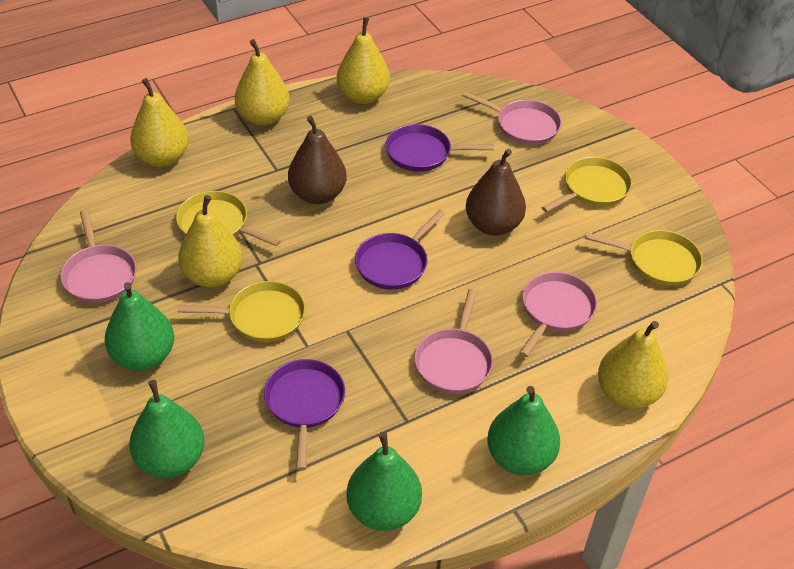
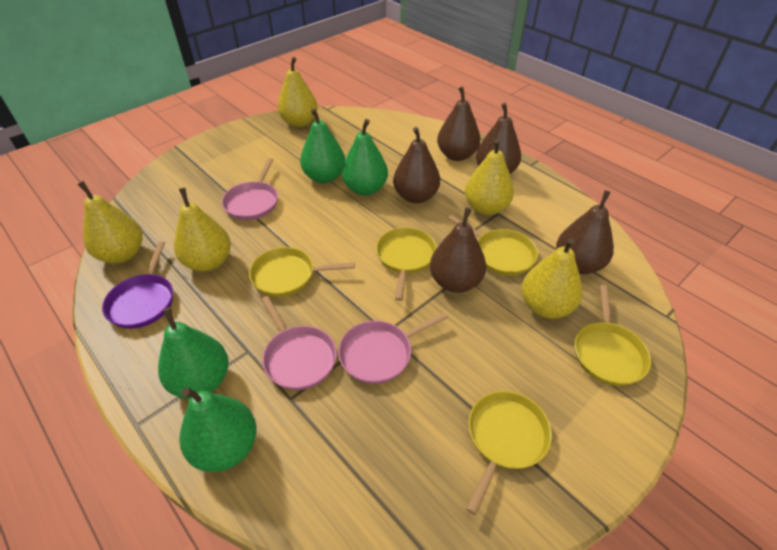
brown pear: [288,116,347,204] [466,149,526,236] = 2 -> [393,127,440,203] [430,208,486,293] [437,86,481,161] [476,103,521,174] [556,190,614,274] = 5
pink pan: [61,210,137,303] [415,289,493,394] [463,91,562,145] [520,272,597,357] = 4 -> [222,158,278,220] [261,296,337,390] [338,312,448,384] = 3
purple pan: [264,359,345,470] [355,209,446,290] [385,124,494,172] = 3 -> [102,241,173,329] = 1
yellow pan: [176,191,281,246] [178,281,306,342] [542,157,632,212] [585,230,703,286] = 4 -> [249,247,355,297] [376,227,437,301] [448,215,538,276] [466,391,552,515] [575,285,651,386] = 5

